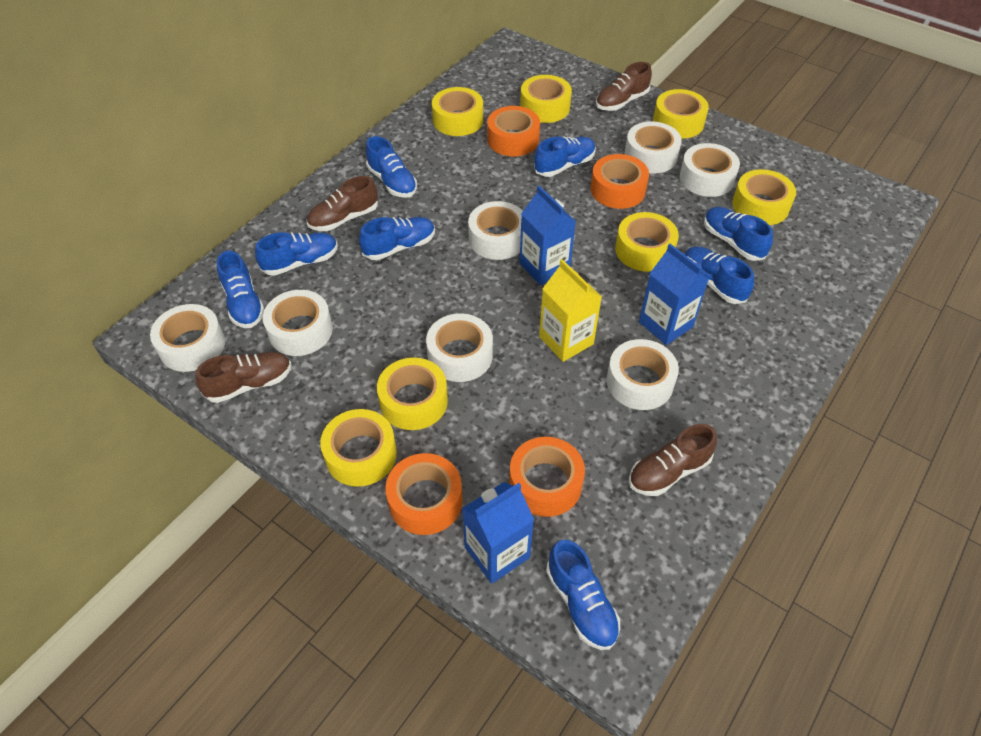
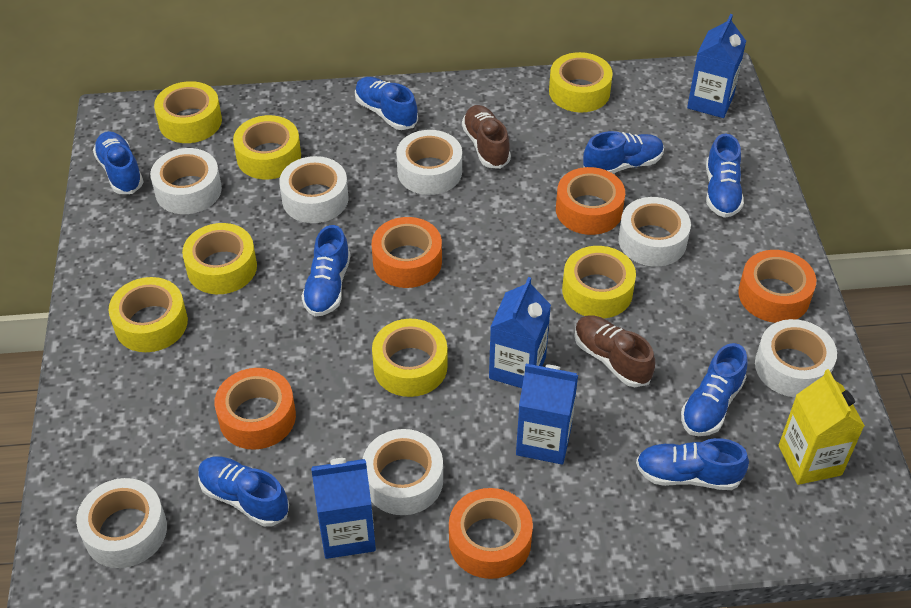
blue carton: [462,482,534,584] [519,186,576,285] [639,244,709,345] = 3 -> [311,458,376,559] [489,277,551,388] [516,364,578,465] [687,14,746,118] = 4
brown shoe: [195,352,292,403] [307,176,378,231] [596,62,652,111] [629,424,717,496] = 4 -> [462,105,511,169] [574,316,655,387] = 2
orange tape: [386,453,463,535] [487,106,540,156] [509,437,585,517] [591,154,649,209] = 4 -> [215,368,296,450] [372,217,442,288] [449,488,533,579] [556,167,625,235] [738,250,816,323] = 5

